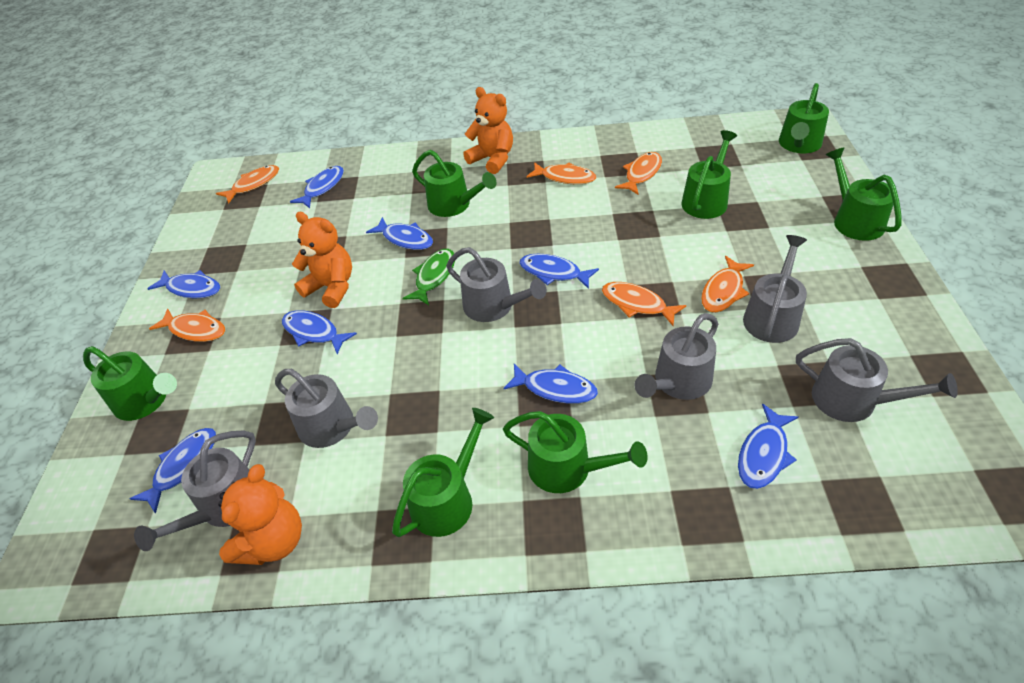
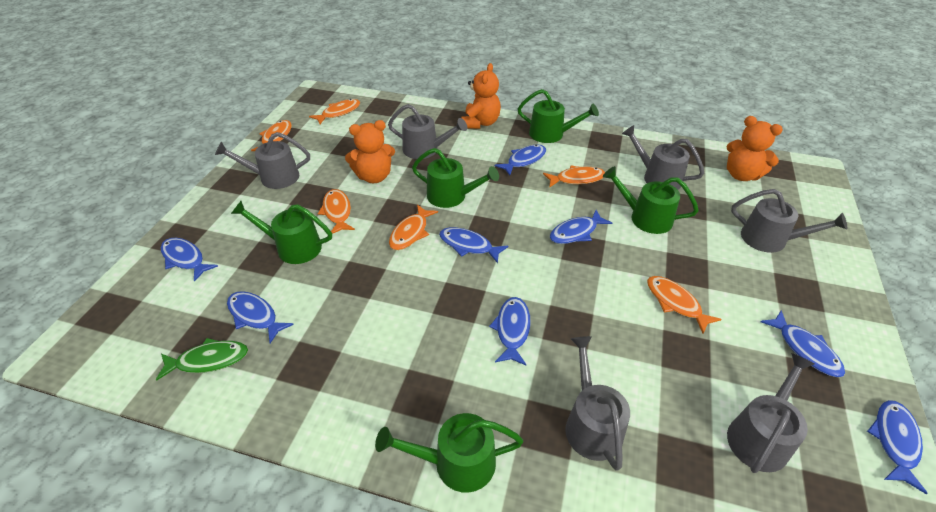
green watering can: [83,346,177,421] [392,408,494,537] [412,150,497,217] [503,411,648,493] [682,130,737,219] [779,83,829,153] [826,147,901,241] = 7 -> [231,201,332,264] [375,413,523,493] [412,148,499,208] [518,89,599,143] [603,166,699,234] = 5

